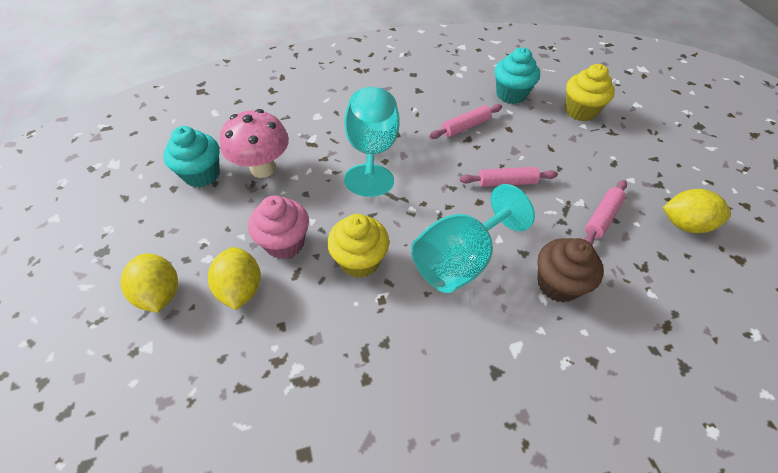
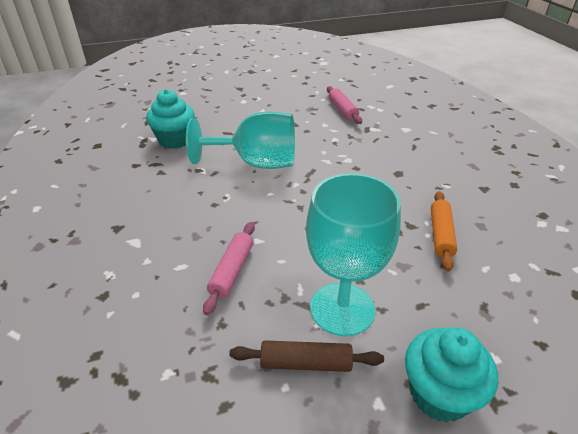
brown cupcake: [537,238,604,302] = 1 -> none = 0
brown rolling pin: none = 0 -> [229,340,384,372] = 1
orange rolling pin: none = 0 -> [431,191,457,271] = 1
pink cupcake: [248,195,309,259] = 1 -> none = 0
pink mushroom: [220,109,289,178] = 1 -> none = 0
pink rolling pin: [429,104,502,139] [460,167,558,187] [584,180,627,245] = 3 -> [203,222,255,315] [327,86,362,124] = 2
yellow cupcake: [327,214,389,278] [565,64,615,121] = 2 -> none = 0
yellow lemon: [120,253,178,313] [208,247,261,310] [663,189,731,233] = 3 -> none = 0

